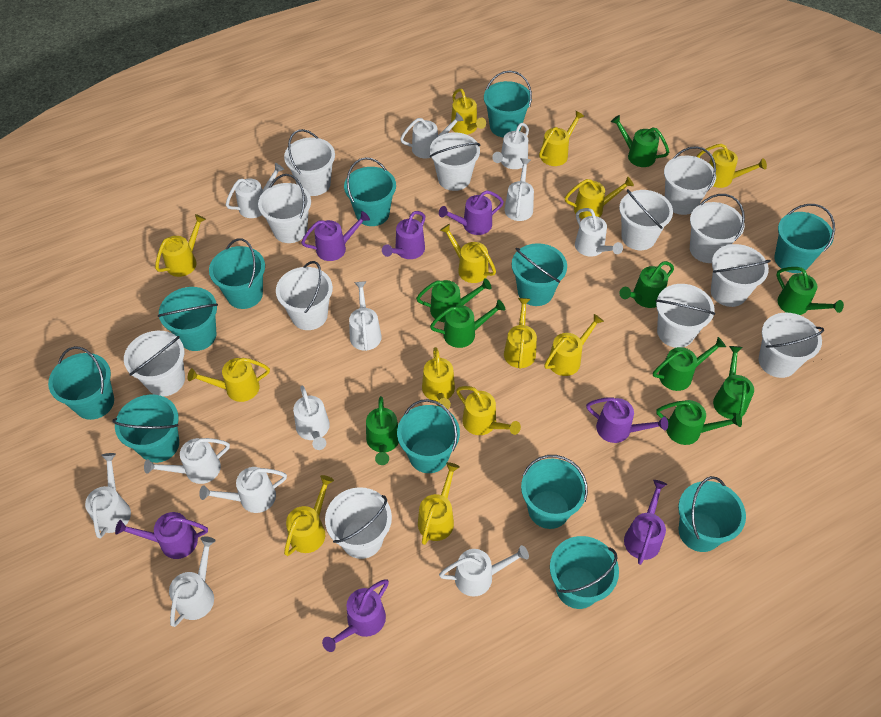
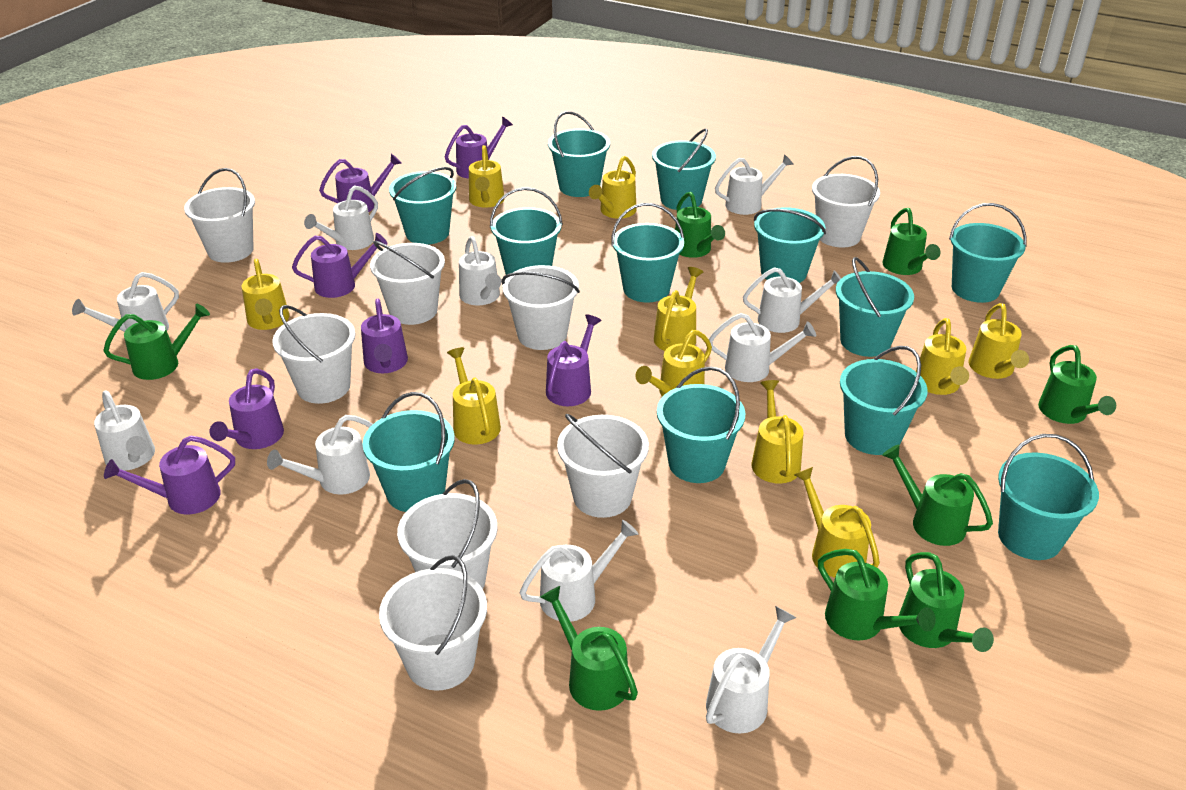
green watering can: [366,396,399,465] [416,278,492,322] [430,300,505,348] [611,115,669,167] [619,261,674,308] [653,337,726,391] [656,400,742,445] [713,346,754,419] [776,267,844,315] = 9 -> [103,304,210,380] [540,586,638,711] [675,192,725,258] [818,549,936,640] [882,208,940,275] [882,444,993,546] [899,552,994,652] [1038,345,1116,424] = 8
white bucket: [124,331,185,396] [258,174,311,243] [276,261,333,330] [284,129,335,196] [325,487,392,559] [430,132,480,191] [619,189,673,250] [655,284,715,348] [664,146,716,215] [690,194,745,263] [711,244,771,307] [759,313,824,378] = 12 -> [184,168,255,263] [272,305,356,404] [370,241,445,325] [379,555,487,691] [397,479,498,589] [502,265,580,350] [557,414,649,518] [812,156,880,248] = 8
white watering can: [85,453,131,538] [144,438,230,484] [169,536,216,627] [199,467,287,513] [226,163,284,218] [293,386,330,450] [349,281,382,351] [400,112,464,159] [439,545,529,597] [492,123,529,169] [505,158,534,221] [575,208,623,257] = 12 -> [72,272,179,332] [94,390,155,471] [267,415,373,495] [304,185,378,250] [459,236,501,305] [520,520,638,622] [706,606,797,734] [709,313,816,382] [715,154,794,215] [743,267,841,333] = 10
yellow watering can: [155,214,206,277] [188,358,270,402] [284,475,334,556] [418,462,460,545] [422,347,455,409] [440,224,496,283] [451,88,486,135] [456,386,521,435] [504,298,537,369] [539,111,584,166] [544,314,604,376] [565,177,634,219] [697,144,767,188] = 13 -> [242,259,289,330] [447,347,501,445] [469,145,504,208] [589,156,637,219] [635,330,712,397] [654,267,703,351] [751,380,804,484] [794,467,880,578] [916,318,969,395] [968,303,1029,379] = 10

